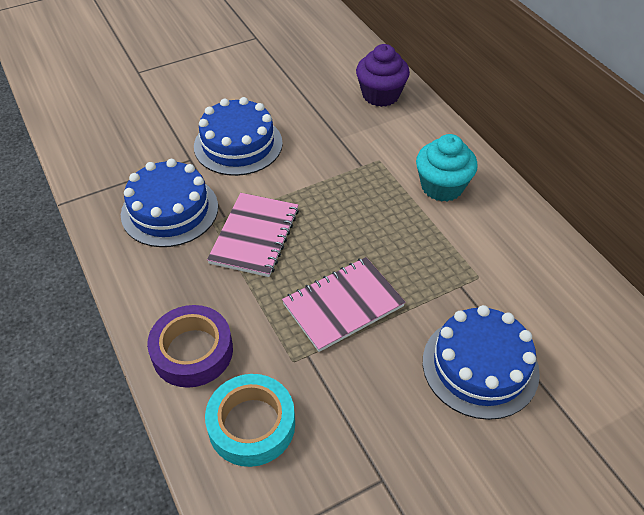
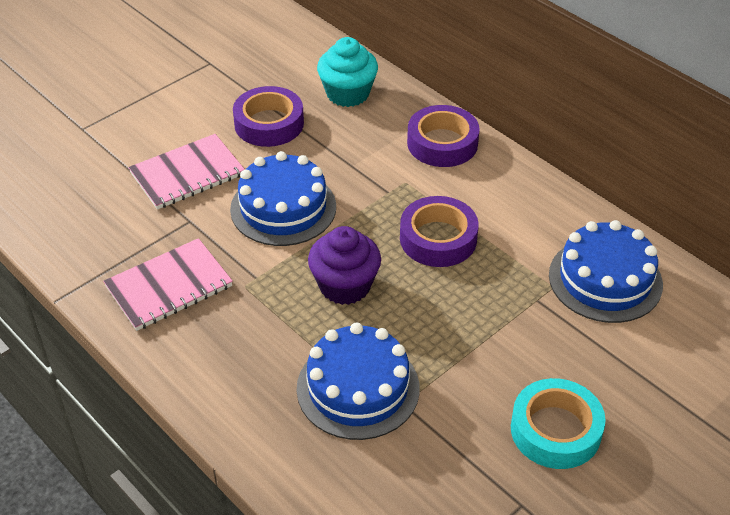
purple tape: [147,305,233,388] = 1 -> [233,86,304,147] [400,196,479,267] [407,105,480,167] = 3

